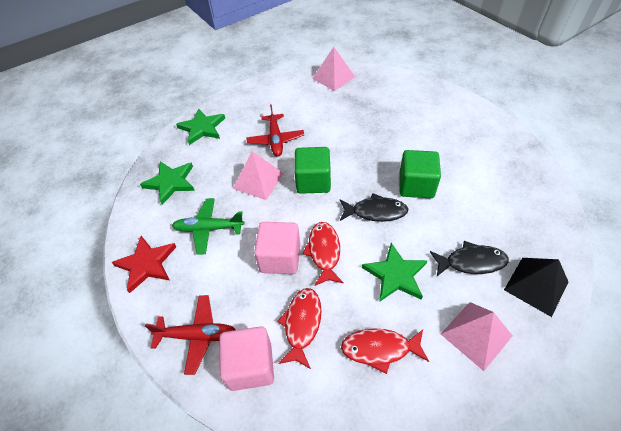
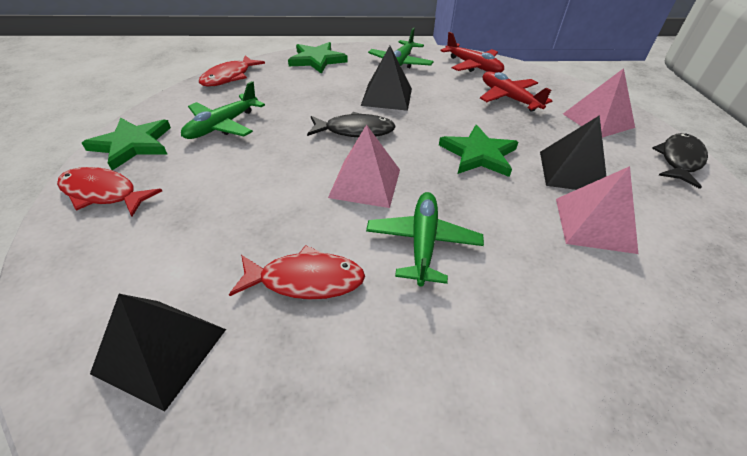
black pyramid: [504,258,568,317] = 1 -> [90,294,226,411] [361,46,412,111] [540,115,606,190] = 3
green cube: [294,147,331,194] [399,150,441,198] = 2 -> none = 0
green plane: [172,198,244,255] = 1 -> [181,81,265,139] [366,192,484,286] [368,28,434,68] = 3
pink cube: [220,326,274,391] [254,222,300,274] = 2 -> none = 0
red star: [111,236,176,293] = 1 -> none = 0

